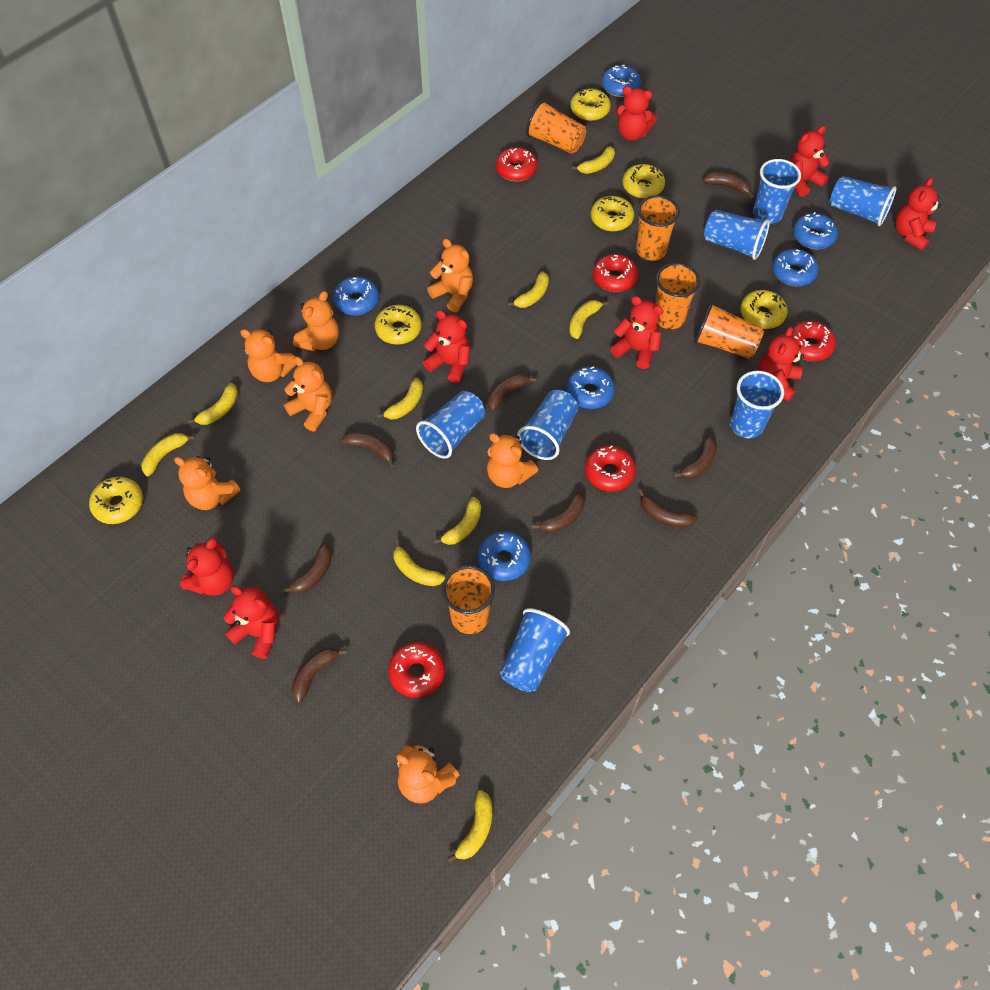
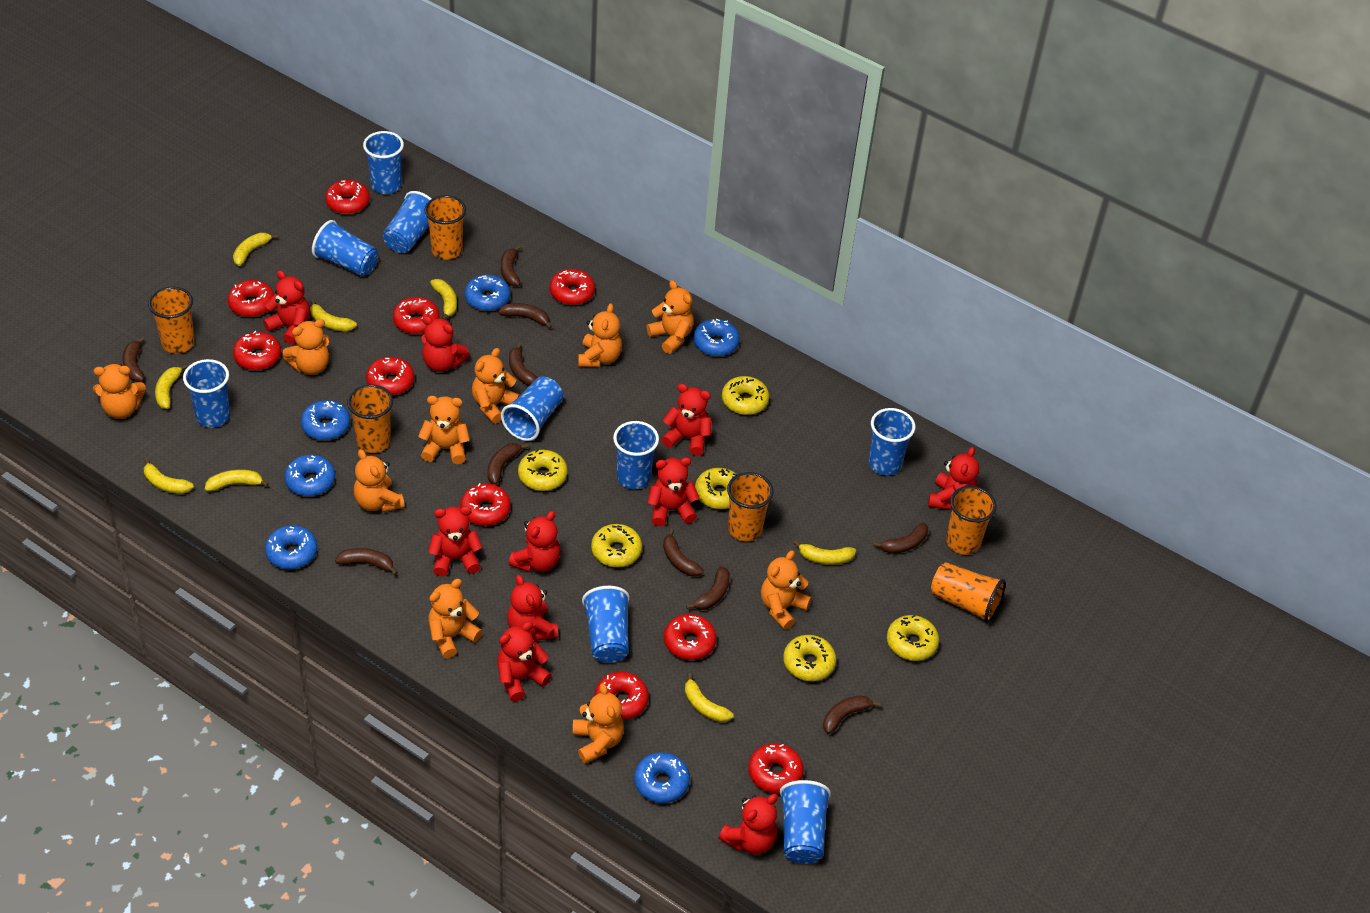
blue cup: [416,391,485,459] [500,608,570,692] [517,390,578,460] [704,210,770,260] [730,371,784,438] [753,159,801,224] [830,176,897,226] = 7 -> [183,359,230,428] [312,220,378,276] [363,131,404,194] [383,191,432,253] [501,377,563,441] [582,586,630,663] [613,421,659,489] [780,780,831,864] [869,408,915,476] = 9
brown banana: [281,542,332,594] [291,648,347,703] [341,432,395,468] [487,373,537,412] [532,491,585,533] [638,489,698,528] [673,435,717,479] [703,172,754,198] = 8 -> [123,337,145,382] [335,548,398,575] [487,443,528,485] [498,303,552,329] [501,245,521,286] [509,343,537,386] [663,528,704,576] [686,566,730,610] [823,695,880,734] [873,522,928,554] = 10
orange cup: [442,565,495,634] [526,100,586,154] [636,195,680,261] [655,263,700,329] [694,302,764,359] = 5 -> [148,287,195,354] [347,385,393,453] [424,195,466,260] [727,472,774,541] [931,562,1006,623] [946,486,996,555] = 6
orange teddy bear: [174,456,241,510] [240,329,296,382] [284,356,332,431] [293,291,339,351] [396,745,460,804] [427,239,473,312] [487,433,538,488] = 7 -> [93,364,146,419] [282,319,330,375] [354,449,405,512] [418,396,470,464] [428,579,483,658] [472,348,520,424] [573,683,624,764] [578,303,622,367] [646,280,694,354] [761,550,811,630] = 10
red donut: [388,642,445,698] [496,147,537,181] [585,445,636,492] [593,254,638,292] [791,321,836,361] = 5 -> [227,280,274,317] [233,331,281,370] [325,180,370,214] [366,357,414,395] [393,297,439,334] [460,483,511,526] [549,269,595,305] [594,671,649,720] [664,614,717,660] [748,743,804,793] = 10
red teddy bear: [180,538,234,596] [223,586,279,659] [423,310,470,383] [610,296,664,369] [615,86,657,141] [758,326,804,401] [789,126,830,197] [895,177,941,250] = 8 -> [263,270,310,344] [421,316,470,372] [428,506,483,577] [497,622,551,701] [507,575,558,641] [508,511,561,572] [647,457,699,527] [662,384,711,456] [719,794,778,855] [928,447,979,510] = 10
yellow banana: [141,433,195,477] [188,383,238,425] [377,378,423,419] [393,540,445,586] [434,497,481,545] [447,790,492,863] [507,271,549,308] [569,300,609,339] [572,146,615,174] = 9 -> [144,458,194,494] [155,364,187,409] [205,469,269,491] [233,233,278,266] [310,299,357,332] [430,279,457,320] [685,673,734,722] [794,540,856,565] = 8

